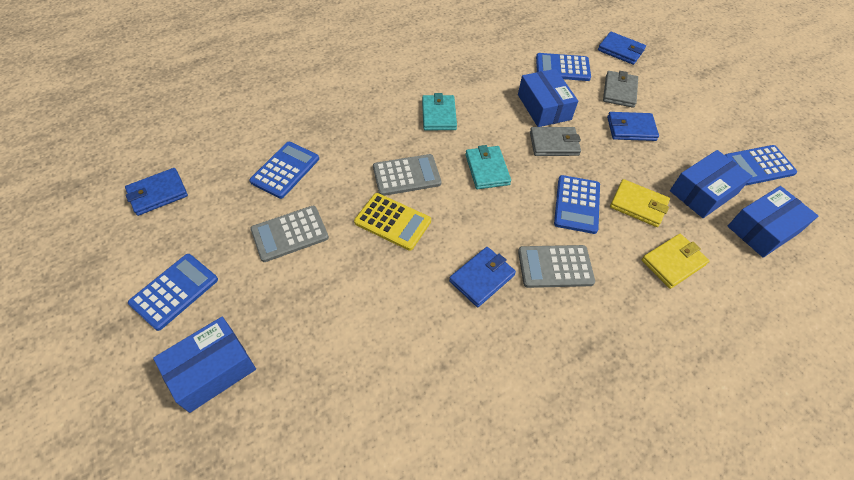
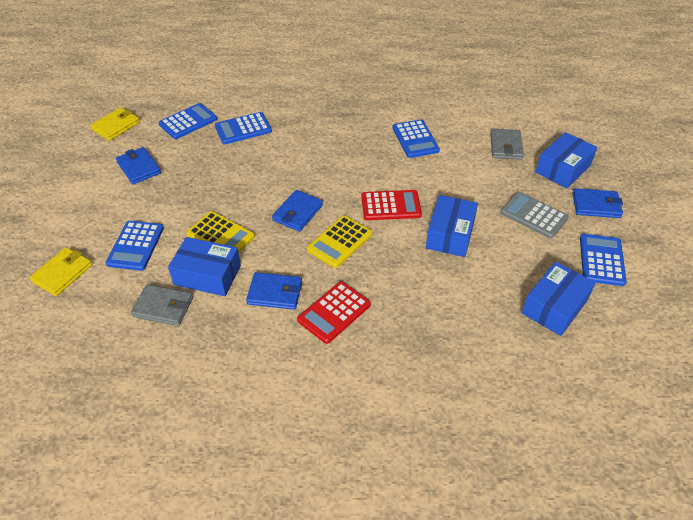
grey calculator: [250,206,329,262] [373,154,441,196] [518,245,595,288] = 3 -> [500,192,569,239] = 1
red calculator: none = 0 -> [297,281,371,344] [361,190,422,220] = 2
turquoise wallet: [422,93,457,130] [465,145,511,189] = 2 -> none = 0
yellow calculator: [354,193,431,251] = 1 -> [186,211,255,253] [307,216,372,268] = 2

